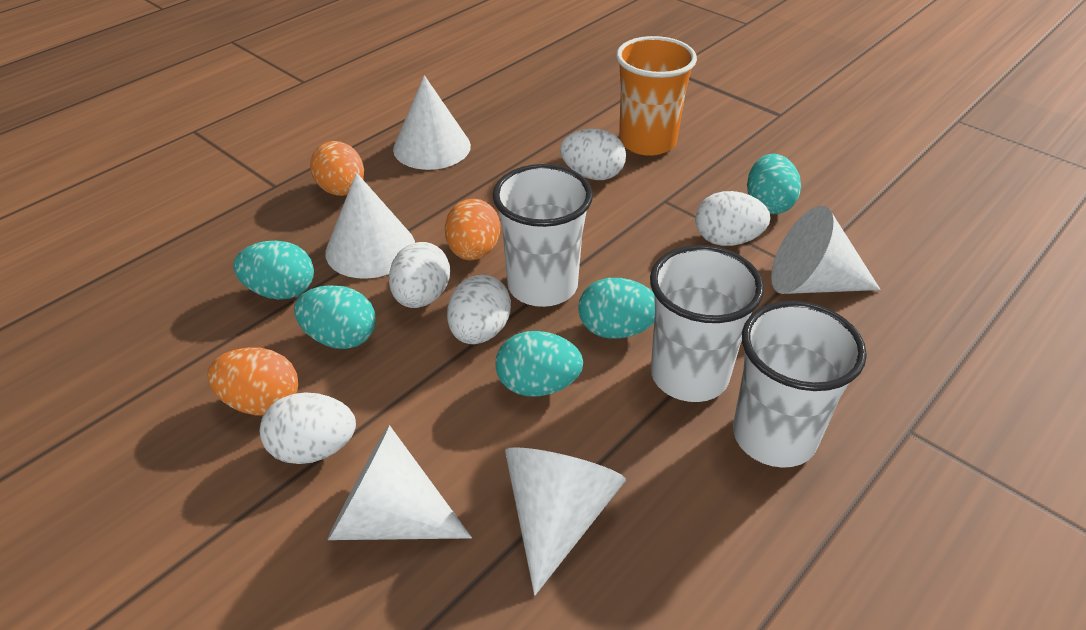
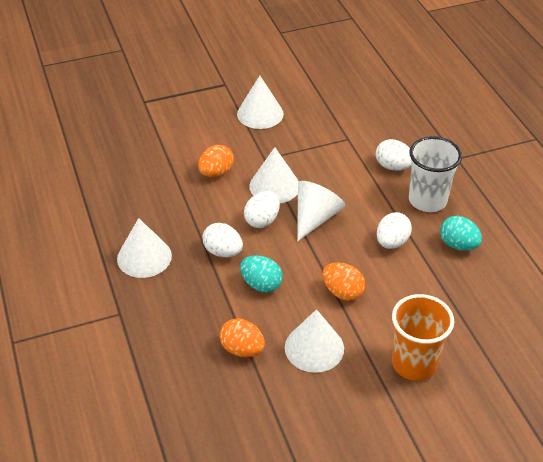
turquoise egg: [233,241,314,300] [294,285,376,349] [496,331,583,397] [578,278,655,339] [747,154,801,214] = 5 -> [240,255,283,293] [440,216,482,251] = 2
white cup: [493,164,593,307] [650,245,764,402] [733,301,867,468] = 3 -> [409,136,462,212] = 1
white egg: [260,392,356,464] [389,242,450,308] [447,275,511,344] [560,129,626,180] [695,191,770,246] = 5 -> [202,223,243,258] [244,191,280,228] [376,139,411,171] [377,212,412,249] = 4

